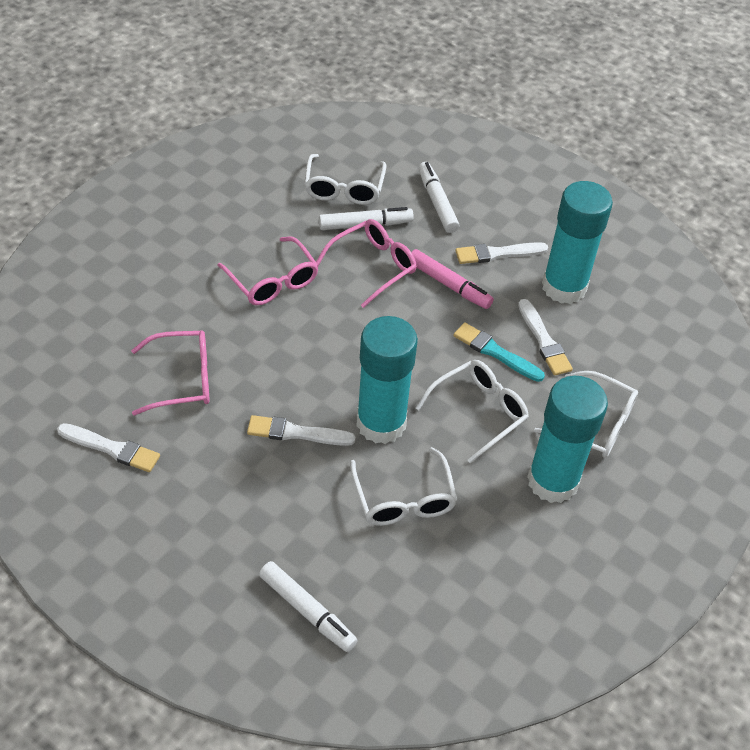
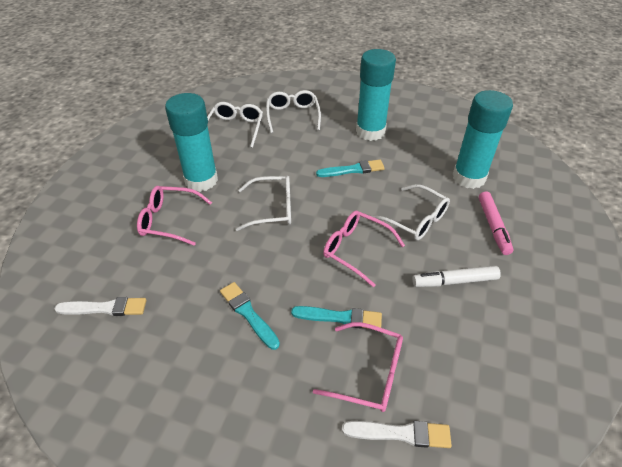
turquoise brush: [453,322,545,382] = 1 -> [220,282,280,350] [291,306,382,329] [316,160,384,177] = 3
white brush: [57,423,160,472] [247,415,356,446] [455,242,548,264] [518,299,573,375] = 4 -> [54,297,147,316] [342,421,452,448] = 2
white marker: [259,561,358,652] [319,207,414,230] [418,162,460,233] = 3 -> [412,266,501,287] = 1

